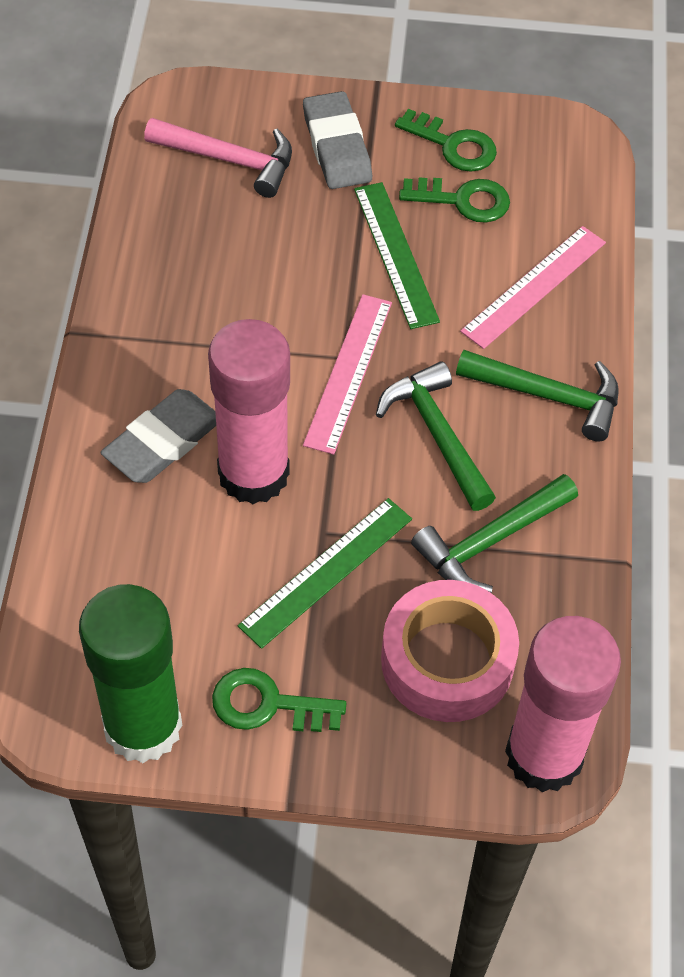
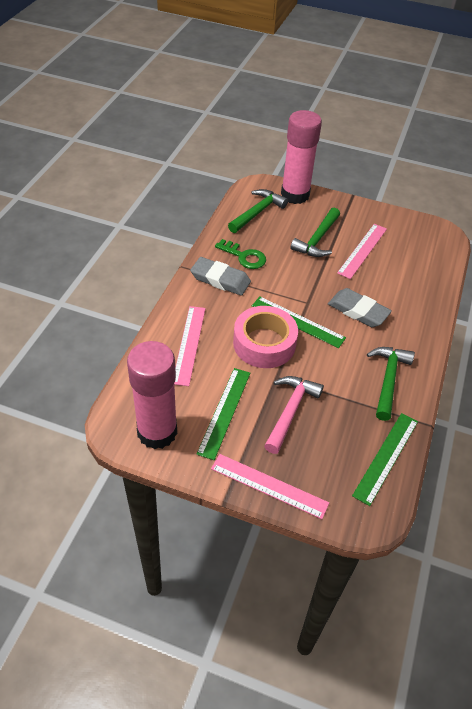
green glue stick: [79,584,182,763] = 1 -> none = 0
green key: [212,668,346,732] [395,109,497,172] [399,177,510,223] = 3 -> [215,239,266,269] = 1
green ruler: [238,498,412,649] [354,182,440,329] = 2 -> [196,368,250,460] [252,297,346,348] [352,413,418,506] = 3
pink ruler: [303,294,392,455] [460,226,606,349] = 2 -> [174,306,205,386] [211,454,329,519] [337,224,387,279] = 3

